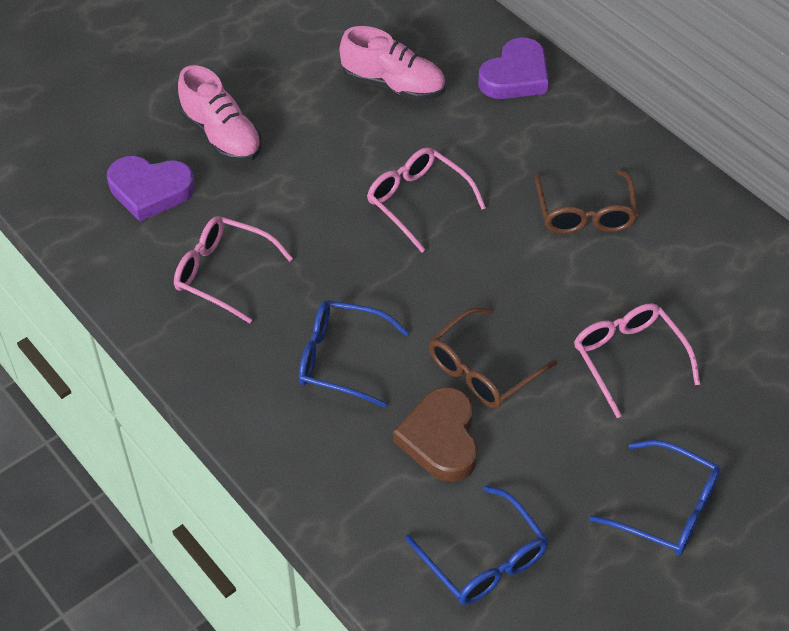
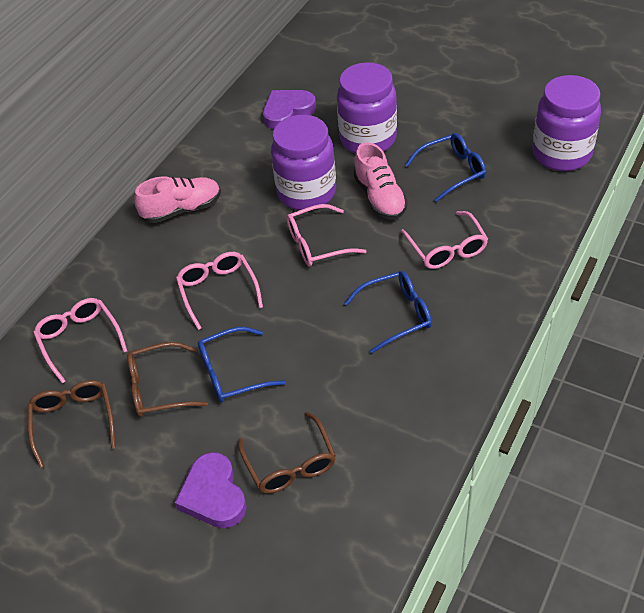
brown glasses: [429,307,557,408] [535,169,638,234] = 2 -> [28,380,116,468] [127,342,208,417] [238,412,336,494] = 3
brown heart: [393,387,478,482] = 1 -> none = 0
pink glasses: [174,216,293,324] [367,147,486,252] [574,303,700,418] = 3 -> [33,298,127,384] [176,252,263,330] [287,204,366,267] [401,211,488,269] = 4
purple jar: none = 0 -> [271,115,336,210] [337,62,397,154] [533,75,601,171] = 3

